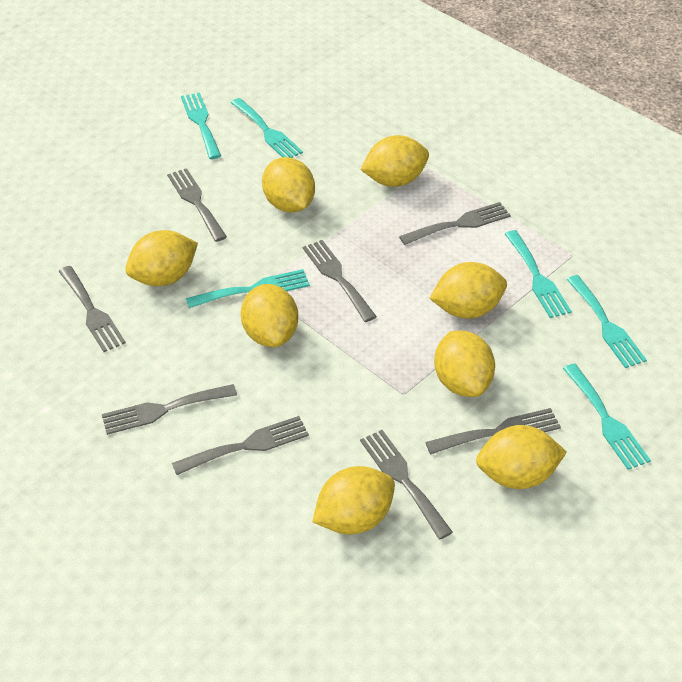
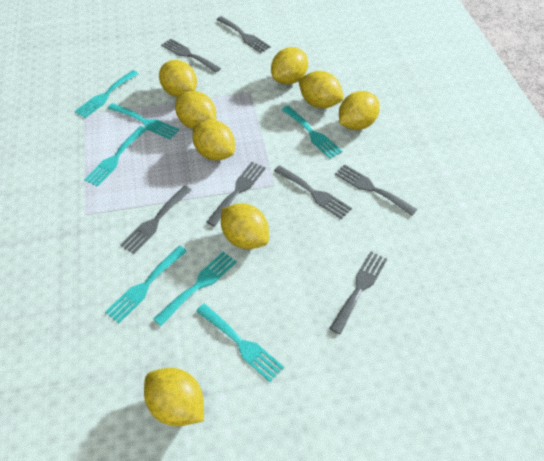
grey fork: [59,266,126,352] [102,384,237,435] [167,168,227,242] [172,416,309,475] [303,240,377,322] [360,430,453,540] [399,202,511,245] [426,408,561,454] = 8 -> [120,186,192,254] [161,39,221,73] [207,162,266,227] [216,16,271,53] [274,165,352,220] [329,251,387,334] [335,164,417,216] = 7
turquoise fork: [181,92,221,159] [186,269,310,308] [231,98,303,158] [505,230,572,318] [563,364,651,470] [566,275,647,368] = 6 -> [75,70,139,118] [84,126,147,187] [105,246,187,323] [107,103,179,140] [153,251,237,326] [196,303,284,382] [281,106,342,159] = 7

